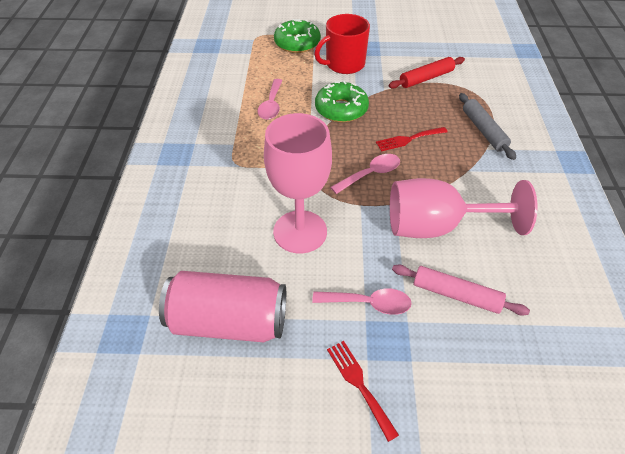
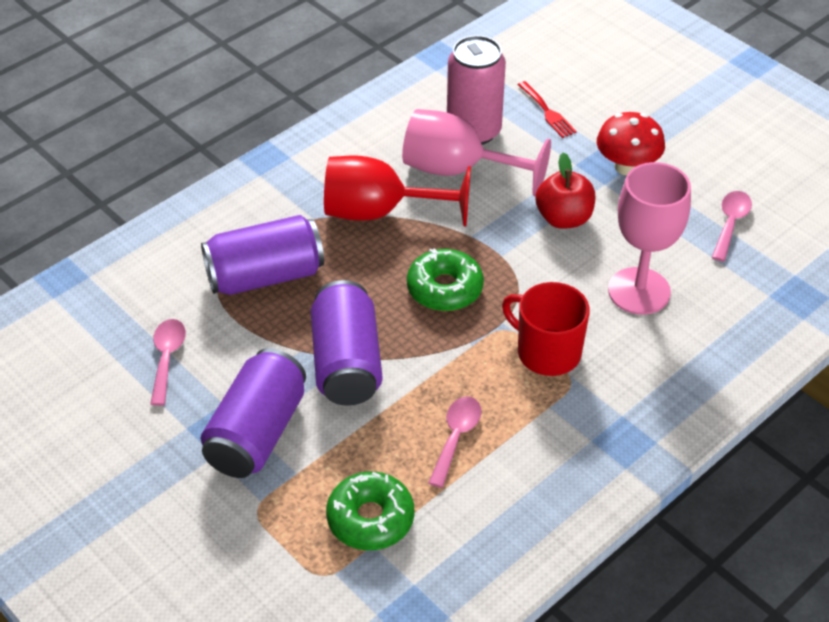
grey rolling pin: [459,93,516,160] = 1 -> none = 0
pink rolling pin: [392,264,530,316] = 1 -> none = 0
purple can: none = 0 -> [201,215,324,295] [201,348,306,478] [310,280,382,406] = 3
red apple: none = 0 -> [535,152,596,229] = 1
red fork: [327,341,399,442] [376,127,448,151] = 2 -> [518,81,577,138] = 1
red goblet: none = 0 -> [324,155,471,226] = 1
red mushroom: none = 0 -> [597,112,665,175] = 1
red rolling pin: [389,57,465,89] = 1 -> none = 0

